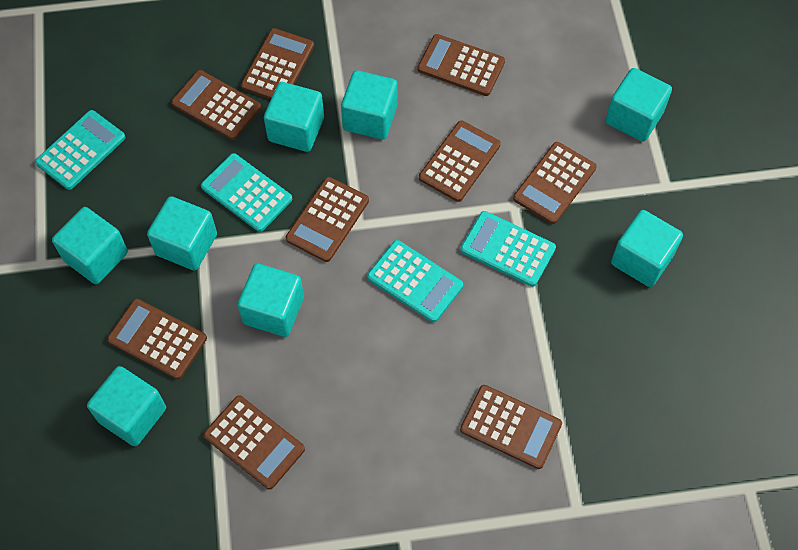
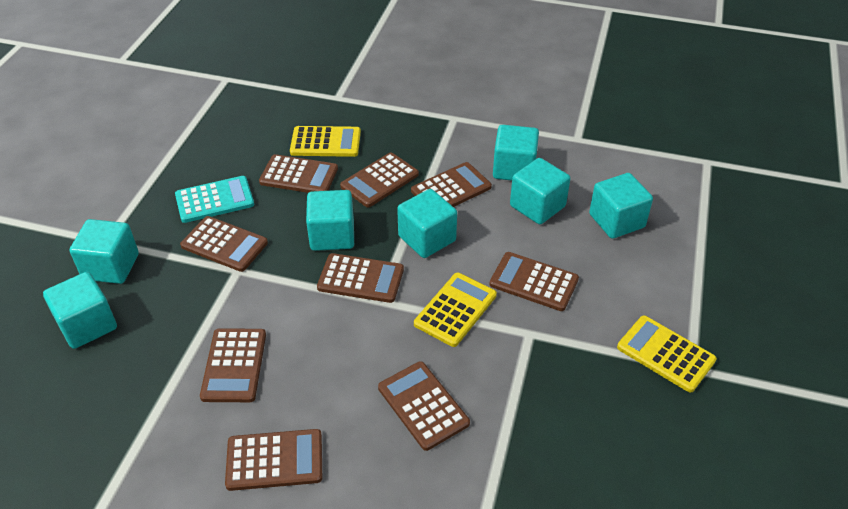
turquoise calculator: [35,110,125,190] [201,153,292,232] [367,240,463,322] [460,211,556,287] = 4 -> [175,176,254,223] = 1
turquoise cube: [52,207,128,284] [87,366,166,446] [147,196,217,271] [237,263,304,337] [264,82,324,152] [341,70,398,139] [605,68,672,142] [611,210,683,287] = 8 -> [43,272,117,349] [70,219,139,284] [306,190,354,251] [397,189,457,258] [493,125,539,181] [510,158,570,224] [589,173,653,239] = 7
yellow calculator: none = 0 -> [290,126,361,157] [414,273,497,347] [617,315,717,392] = 3

